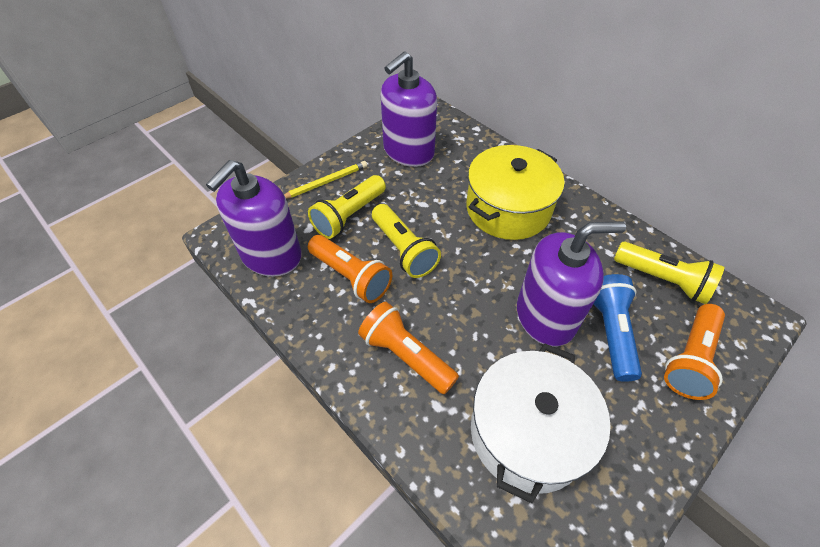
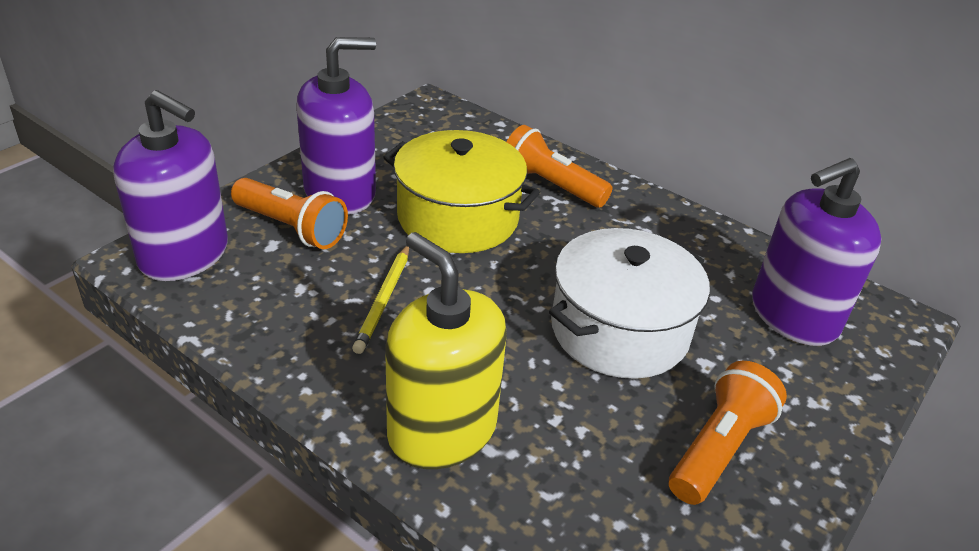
blue flashlight: [593,274,642,382] = 1 -> none = 0
yellow flashlight: [308,175,386,239] [372,204,441,278] [614,242,724,304] = 3 -> none = 0
yellow soap dispenser: none = 0 -> [385,232,507,469] = 1

